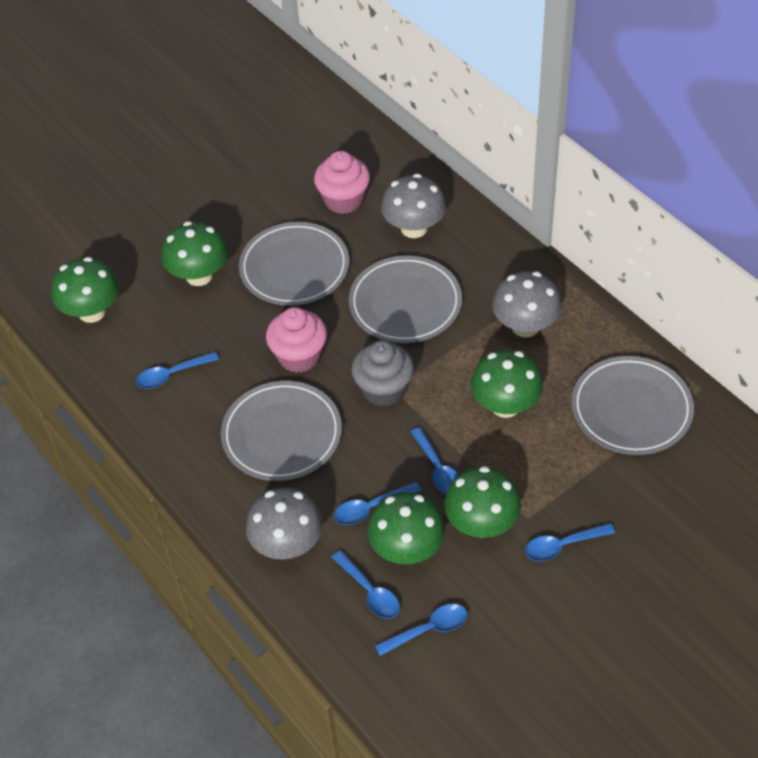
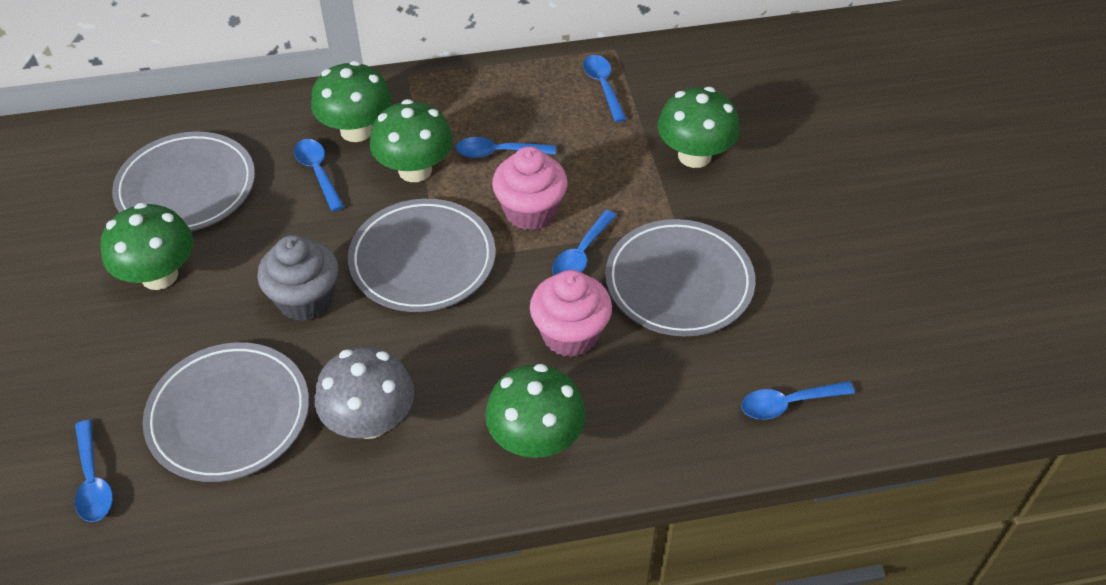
grey mushroom: [246,488,323,559] [381,174,446,238] [492,271,562,337] = 3 -> [315,347,414,439] = 1

